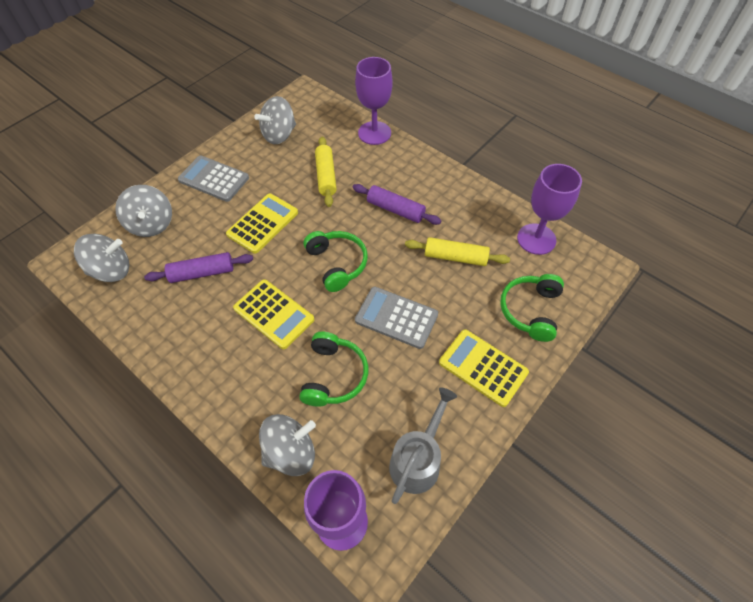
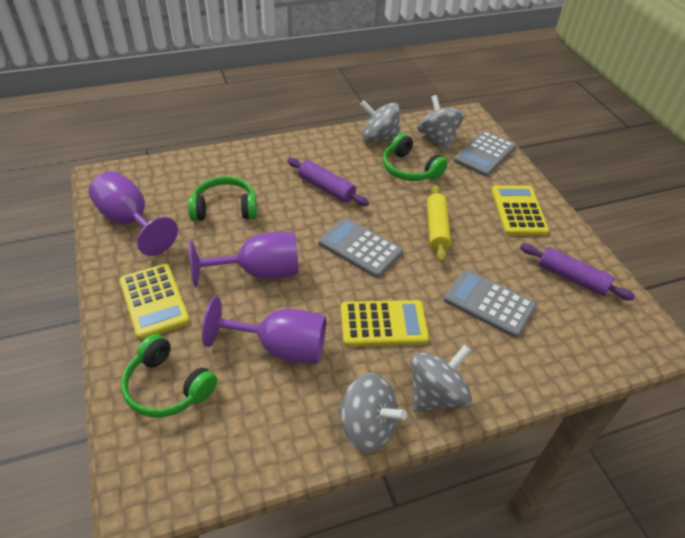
grey calculator: [178,155,249,202] [355,287,438,349] = 2 -> [318,218,403,278] [444,269,536,338] [454,131,516,177] = 3
grey watering can: [389,388,457,504] = 1 -> none = 0
yellow rolling pin: [315,137,337,207] [405,237,510,266] = 2 -> [427,185,451,263] = 1

